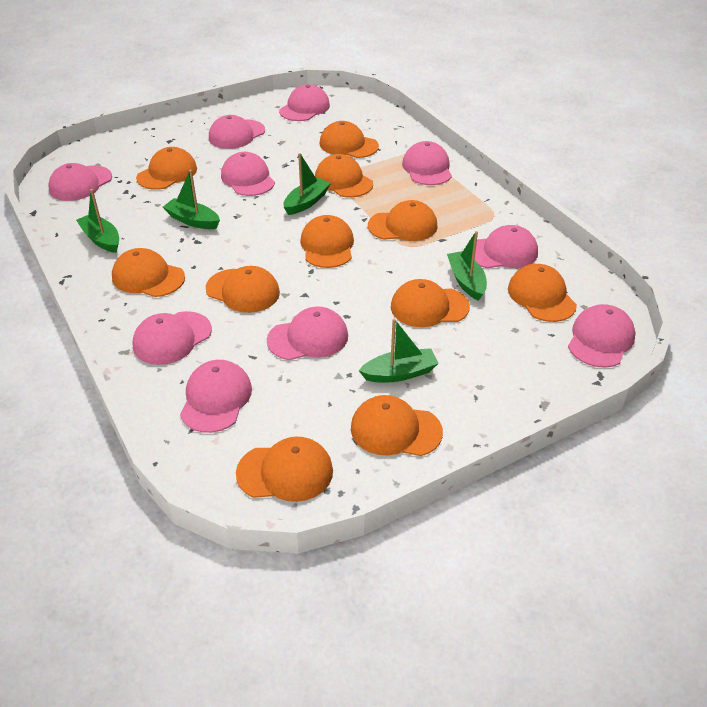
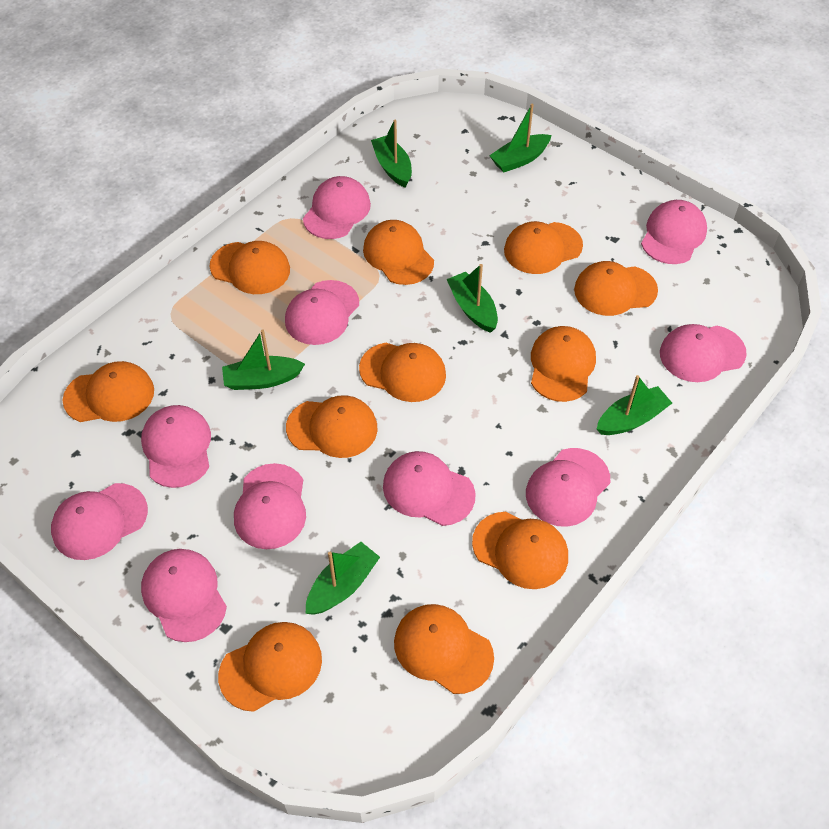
green boat: [76,189,119,253] [163,170,220,229] [283,153,331,215] [359,318,439,382] [447,231,487,301] = 5 -> [222,330,305,390] [306,542,380,615] [371,120,412,188] [447,264,498,333] [489,104,552,173] [597,375,672,435] = 6

